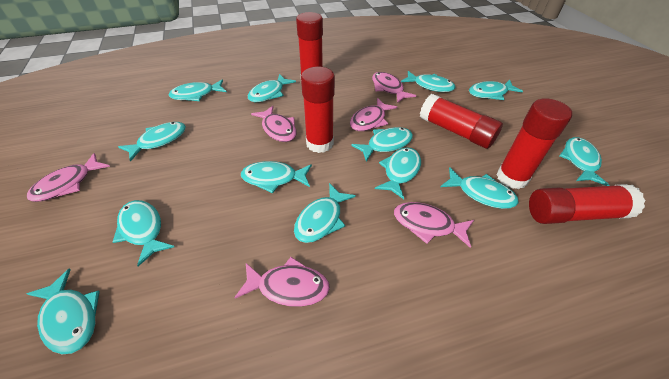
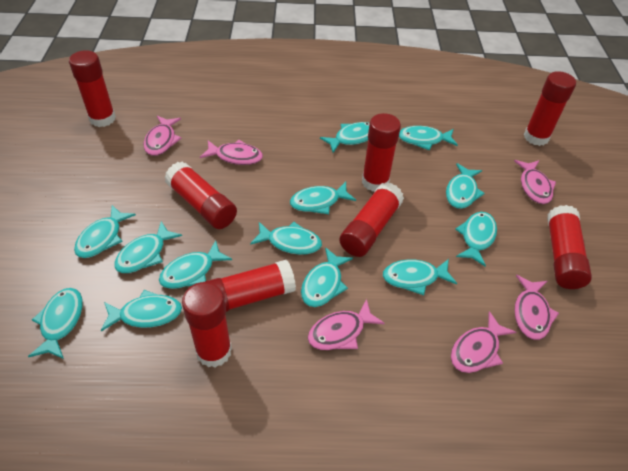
red glue stick: [296,12,323,75] [301,67,335,153] [420,94,503,149] [496,98,572,189] [529,184,645,224] = 5 -> [69,50,116,127] [164,162,237,229] [182,282,232,368] [205,260,296,312] [339,182,404,257] [362,113,401,192] [524,71,576,146] [547,205,592,289] = 8

